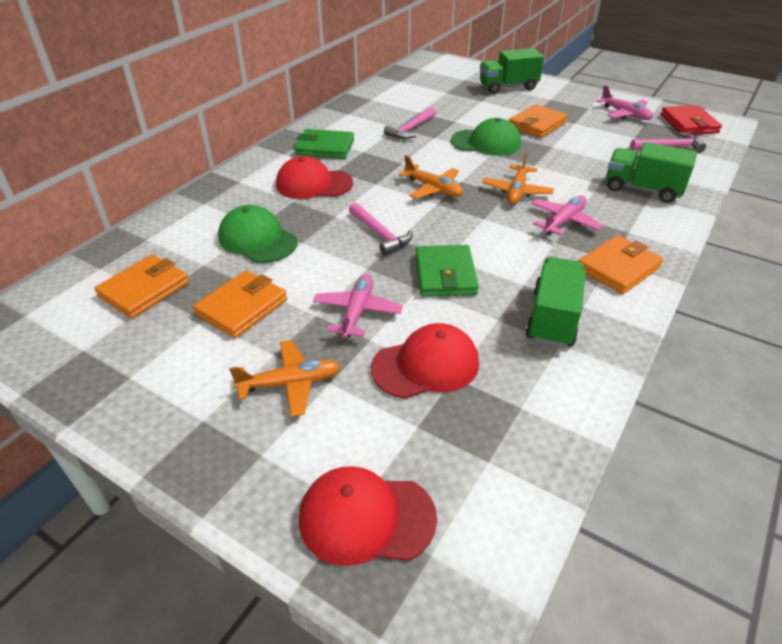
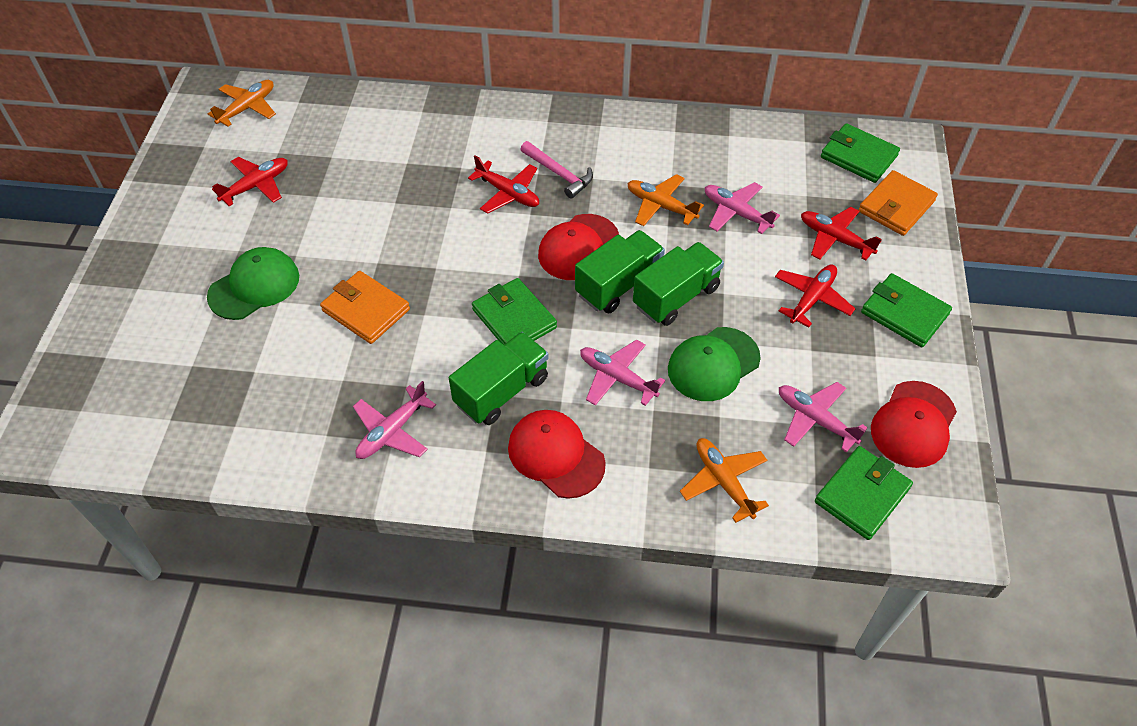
green wallet: [294,129,354,159] [416,245,479,296] = 2 -> [472,278,557,345] [815,446,913,540] [821,123,900,183] [861,273,952,348] = 4
orange wallet: [94,254,189,319] [193,270,287,338] [509,104,568,138] [579,235,663,294] = 4 -> [320,271,410,344] [858,170,938,236] = 2
pink hammer: [349,202,412,255] [384,107,436,139] [630,132,706,153] = 3 -> [520,141,593,199] = 1
pink plane: [313,274,403,338] [531,196,603,236] [596,85,653,120] = 3 -> [353,381,436,459] [580,340,665,406] [705,182,780,234] [779,382,867,452] = 4
red plane: none = 0 -> [212,157,288,206] [468,155,539,214] [775,265,855,328] [801,207,882,261] = 4
red wallet: [661,105,722,135] = 1 -> none = 0

